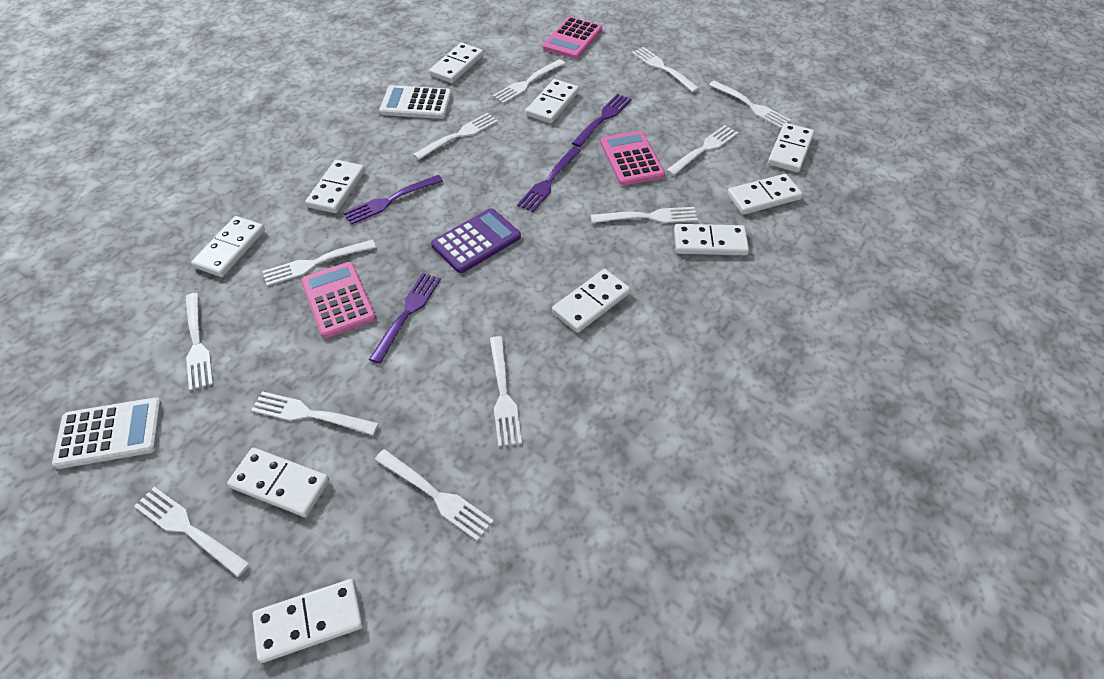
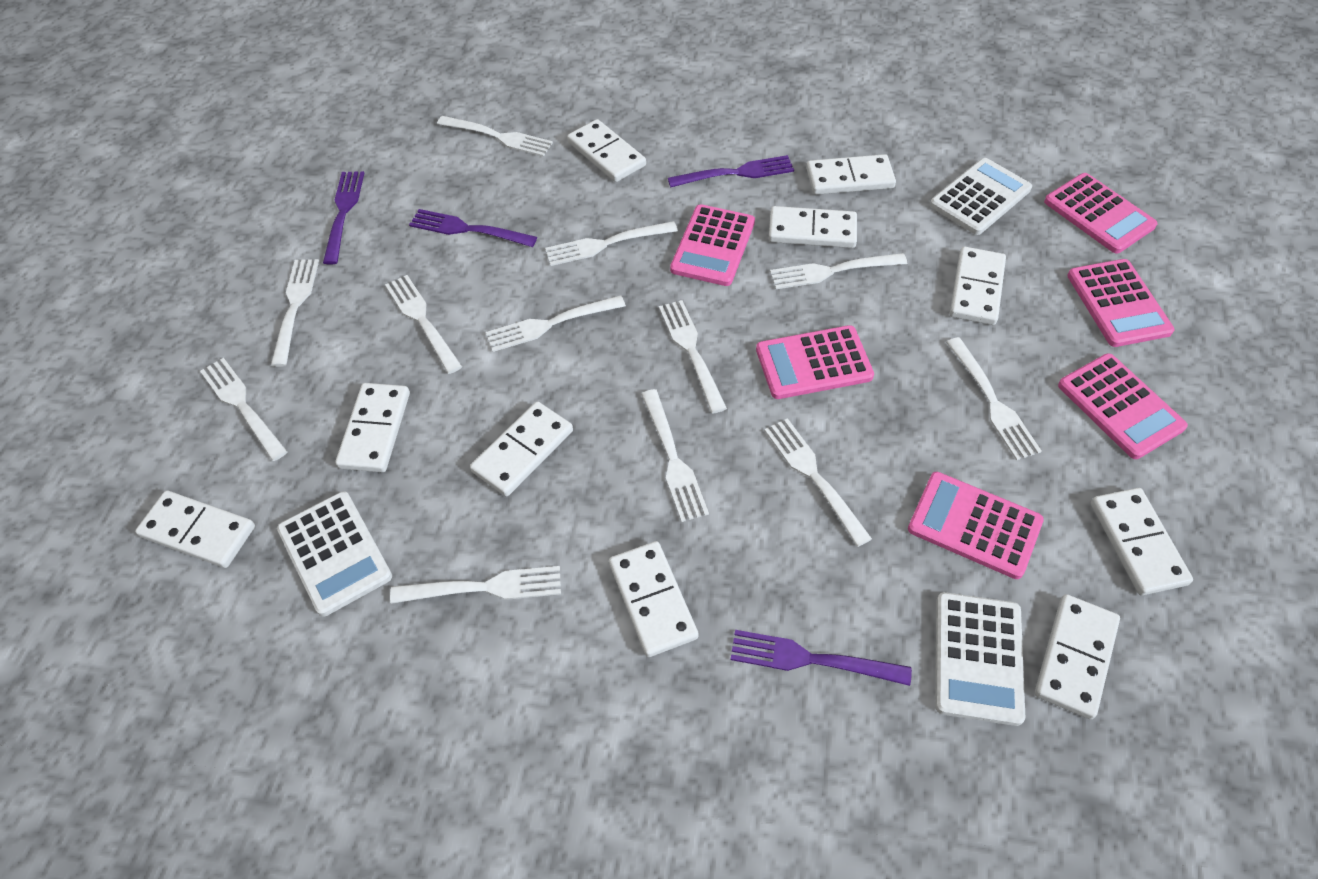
pink calculator: [301,262,376,338] [543,17,602,59] [600,131,665,186] = 3 -> [670,204,755,286] [756,325,874,399] [908,472,1044,579] [1044,173,1158,254] [1058,353,1188,459] [1067,259,1175,347] = 6
purple calculator: [431,208,521,273] = 1 -> none = 0
white calculator: [52,397,162,469] [379,85,452,119] = 2 -> [277,492,392,617] [930,158,1032,235] [935,592,1025,726] = 3

